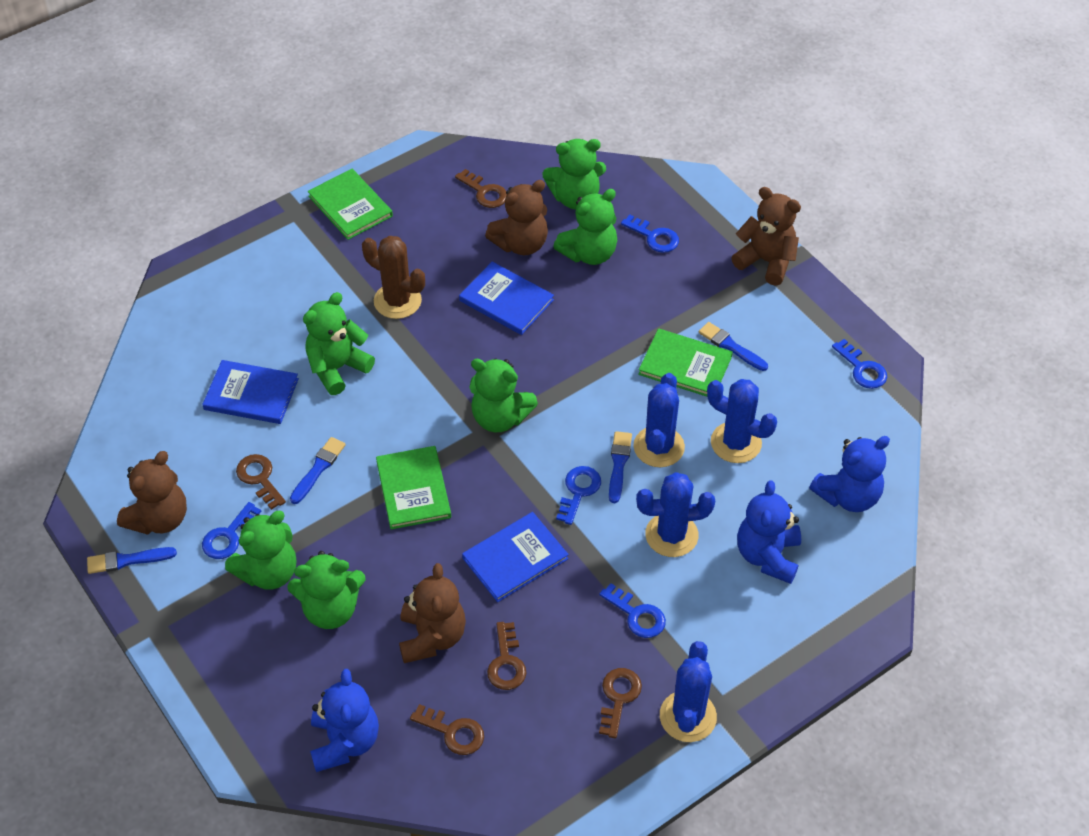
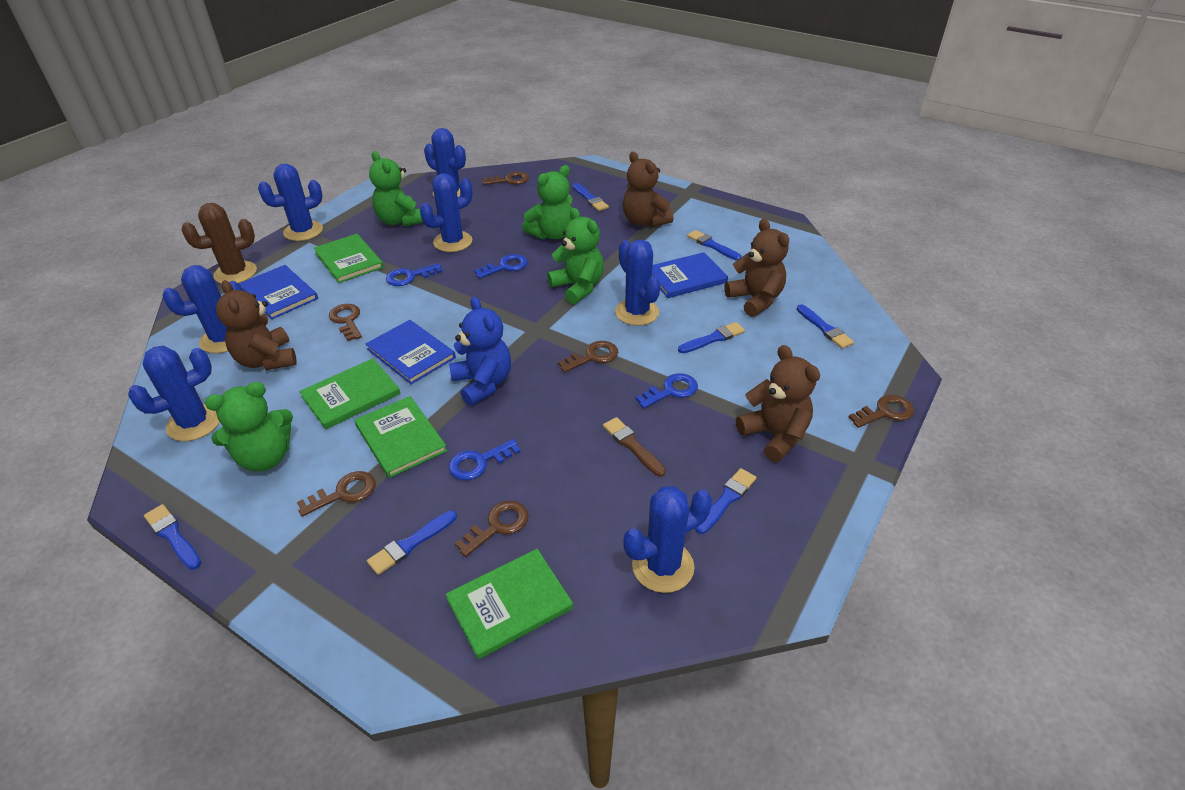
blue brush: [87,547,177,574] [290,437,346,504] [609,431,632,503] [699,322,768,371] = 4 -> [144,504,201,570] [367,510,457,575] [573,183,609,211] [678,322,745,353] [687,230,742,261] [695,468,757,534] [797,304,854,349] = 7
blue cactus: [633,373,685,467] [636,472,715,557] [660,641,717,742] [707,379,777,463] = 4 -> [128,346,219,441] [163,265,243,353] [258,164,323,241] [420,173,472,252] [424,128,466,197] [615,239,660,326] [623,486,712,593] = 7
blue key: [202,502,261,559] [556,466,601,525] [599,583,666,638] [621,215,679,253] [832,339,887,389] = 5 -> [386,263,442,286] [449,439,521,480] [474,254,528,278] [636,373,698,408] = 4
blue teddy bear: [310,669,379,772] [737,480,801,584] [809,436,890,512] = 3 -> [449,297,511,406] = 1
brown brush: none = 0 -> [603,417,666,477] = 1
brown key: [236,454,286,510] [410,704,484,755] [455,169,507,208] [487,622,526,690] [599,668,642,738] = 5 -> [297,471,376,517] [329,304,362,341] [455,501,529,557] [482,172,529,185] [558,341,618,372] [849,395,914,428] = 6
green book: [308,169,393,240] [376,446,451,529] [638,328,733,397] = 3 -> [299,358,400,430] [314,234,384,283] [354,396,447,478] [446,549,573,659] = 4
green teddy bear: [225,511,296,590] [287,551,366,629] [303,292,375,395] [469,358,538,432] [542,139,606,210] [553,189,617,265] = 6 -> [205,382,293,471] [369,151,423,227] [522,165,572,239] [547,208,604,304] = 4

